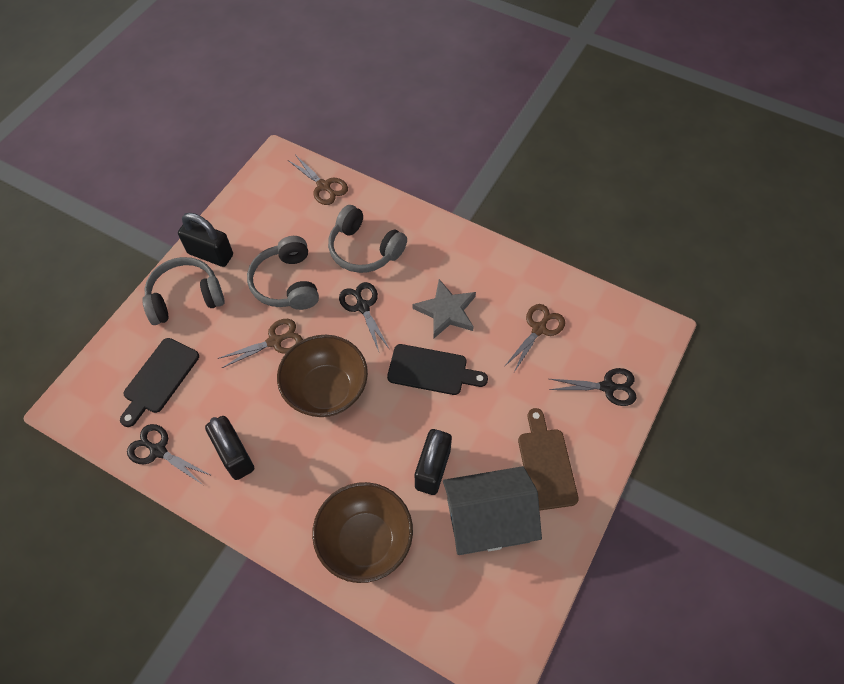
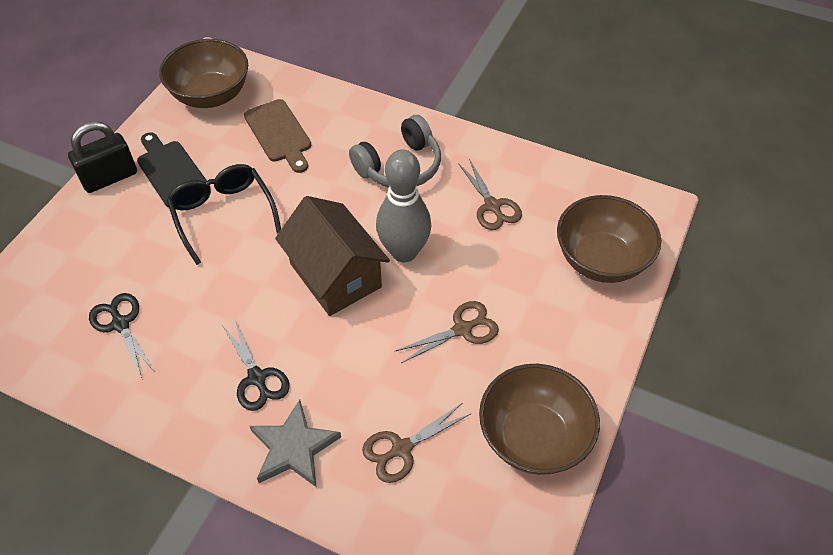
black cutting board: [120,338,199,427] [387,344,488,395] = 2 -> [137,132,210,208] = 1
black glasses: none = 0 -> [167,164,281,265] = 1
black padlock: [178,213,233,267] [205,416,254,480] [415,429,452,495] = 3 -> [68,121,137,193] = 1
black scissors: [127,424,212,485] [339,282,390,351] [549,368,637,406] = 3 -> [89,293,156,378] [222,320,290,411] = 2
brown bowl: [277,335,368,417] [312,482,413,583] = 2 -> [159,39,248,108] [479,364,600,475] [557,195,661,283] = 3
brown house: none = 0 -> [275,196,390,316] = 1
grey bowling pin: none = 0 -> [376,149,431,262] = 1
grey headphones: [142,257,225,325] [247,236,319,310] [328,205,407,273] = 3 -> [349,115,441,188] = 1
grey house: [443,466,542,555] = 1 -> none = 0

